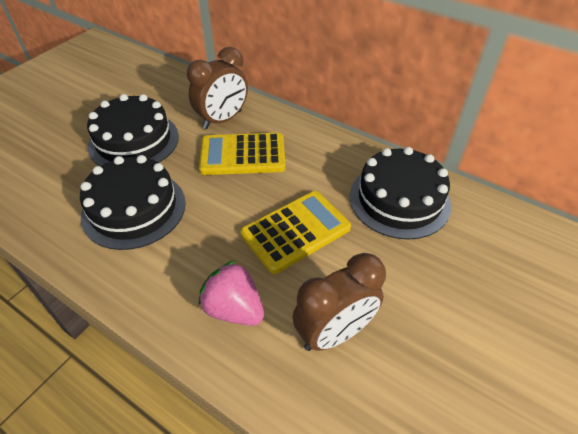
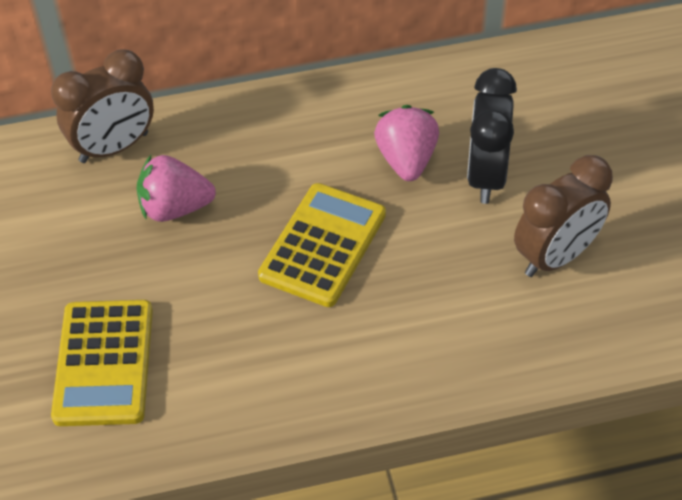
black cake: [80,155,186,250] [87,94,179,166] [350,147,451,240] = 3 -> none = 0
black clock: none = 0 -> [467,68,517,204] = 1
pink strawberry: [198,260,264,326] = 1 -> [137,155,216,222] [374,105,439,181] = 2

